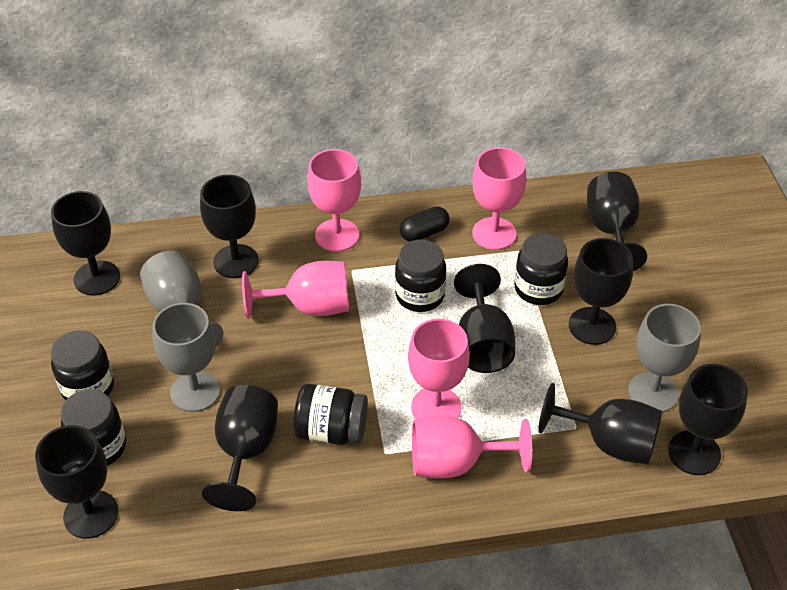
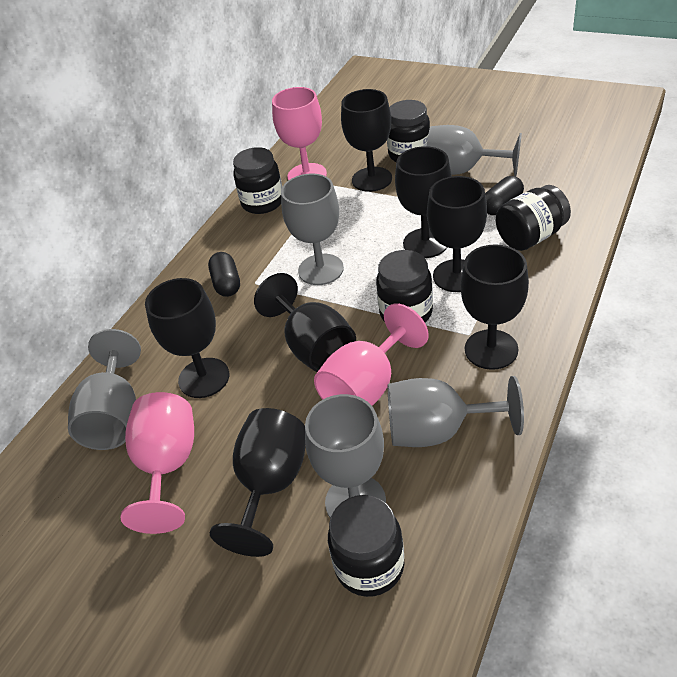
black capsule: [400,206,450,242] = 1 -> [208,252,240,297] [485,176,524,215] = 2
black goblet: [35,425,118,539] [51,191,120,296] [200,175,259,278] [202,385,278,511] [454,264,515,373] [538,383,662,464] [569,238,633,345] [587,172,647,271] [668,364,748,475] = 9 -> [145,278,229,398] [210,408,306,557] [254,273,356,372] [341,89,392,192] [395,146,452,258] [427,176,487,292] [460,244,529,370] = 7
grey goblet: [140,251,224,347] [153,303,220,412] [628,304,701,412] = 3 -> [68,329,141,450] [281,173,344,285] [305,394,386,518] [388,376,524,447] [427,125,522,176] = 5
pink goblet: [242,261,349,319] [307,149,361,252] [408,319,470,419] [412,416,532,479] [472,147,527,250] = 5 -> [120,392,194,534] [272,87,327,180] [314,304,429,406] = 3

